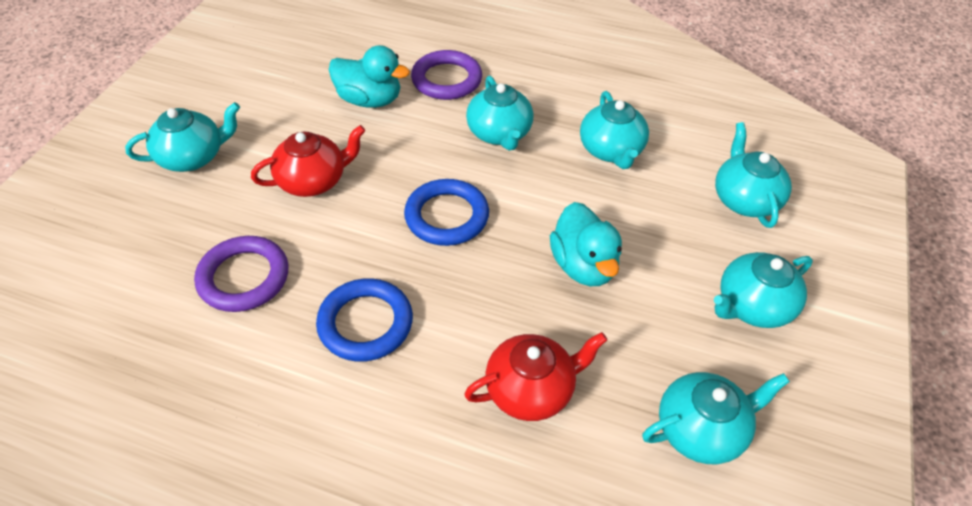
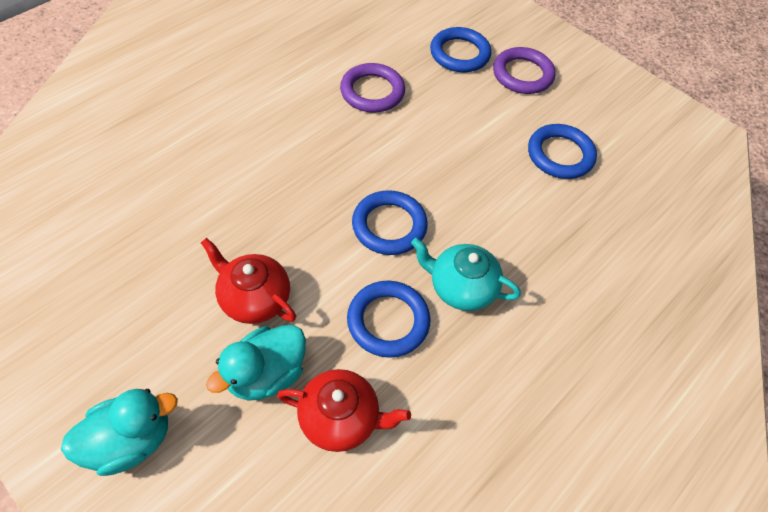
blue ring: [316,278,413,362] [404,179,489,246] = 2 -> [347,281,431,358] [352,190,428,255] [430,27,491,72] [528,124,597,179] = 4
turquoise teapot: [125,102,240,172] [466,76,534,151] [580,91,649,169] [642,372,790,464] [714,252,813,328] [715,122,792,228] = 6 -> [411,238,521,311] = 1

